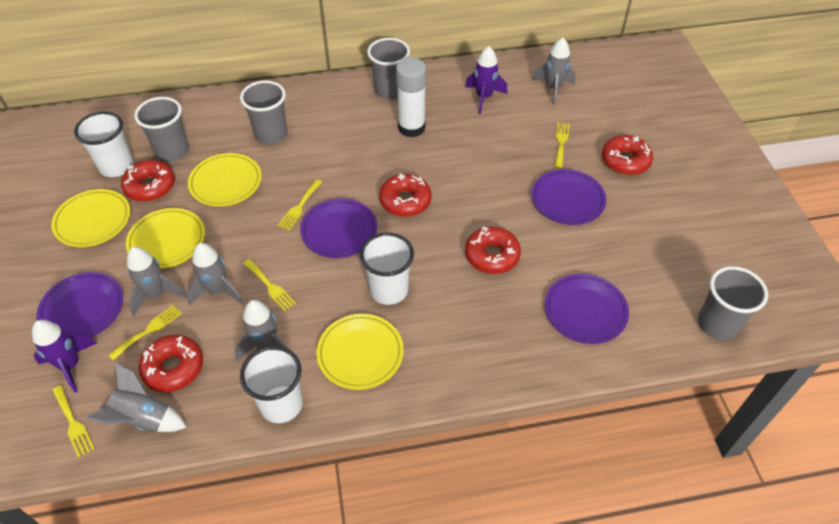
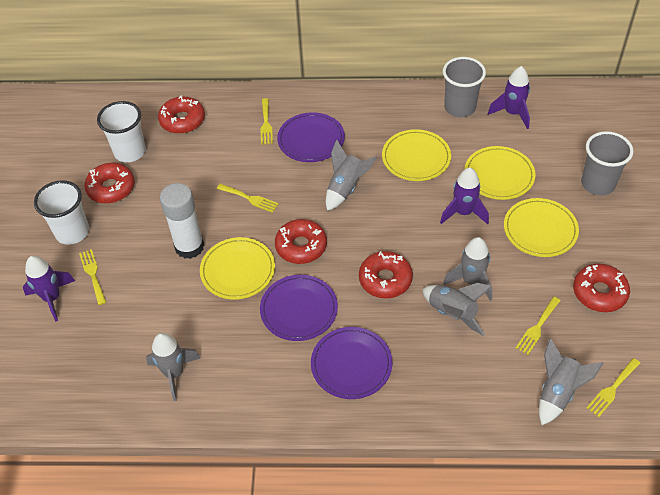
grey cup: [134,97,189,162] [240,80,288,145] [367,38,410,99] [698,266,768,340] = 4 -> [443,57,486,117] [581,131,634,195] = 2
purple plate: [36,272,123,337] [300,198,377,258] [532,169,606,225] [545,274,629,344] = 4 -> [260,275,338,341] [277,112,345,162] [311,327,392,399] = 3
purple rocket: [32,320,97,393] [465,46,508,114] = 2 -> [23,256,75,321] [440,168,489,224] [488,66,530,129] = 3
white cup: [74,111,133,177] [240,346,303,423] [360,233,414,305] = 3 -> [34,180,89,245] [97,101,146,162] = 2

